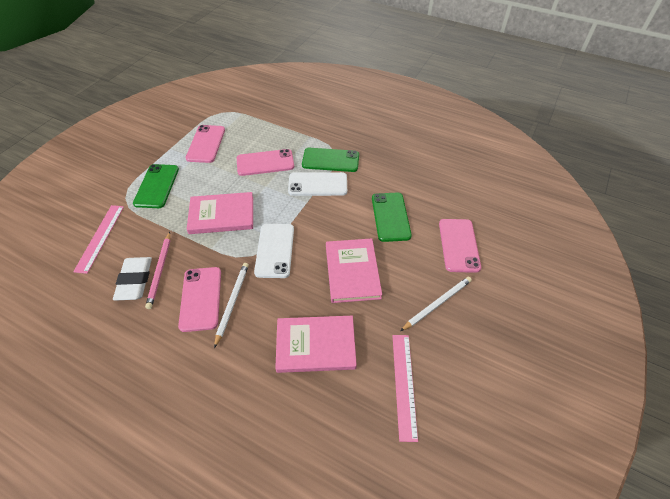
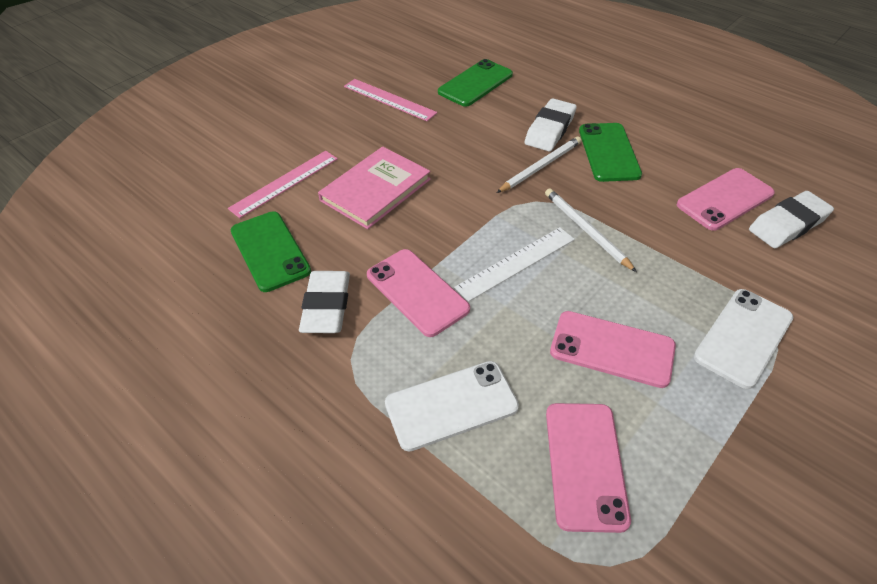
pink book: [187,192,253,234] [275,316,357,373] [326,238,382,303] = 3 -> [318,146,431,229] = 1
pink pencil: [145,232,170,309] = 1 -> none = 0
white eraser: [113,257,152,301] = 1 -> [299,271,350,333] [525,98,577,151] [749,191,834,248] = 3
white ruler: none = 0 -> [454,227,575,302] = 1

